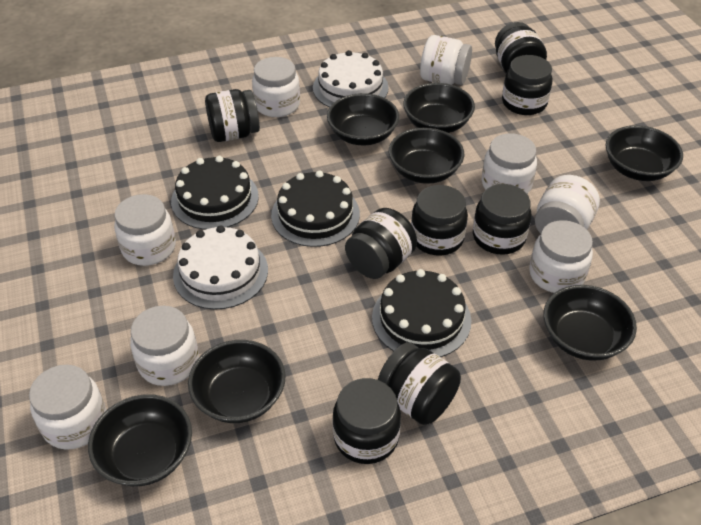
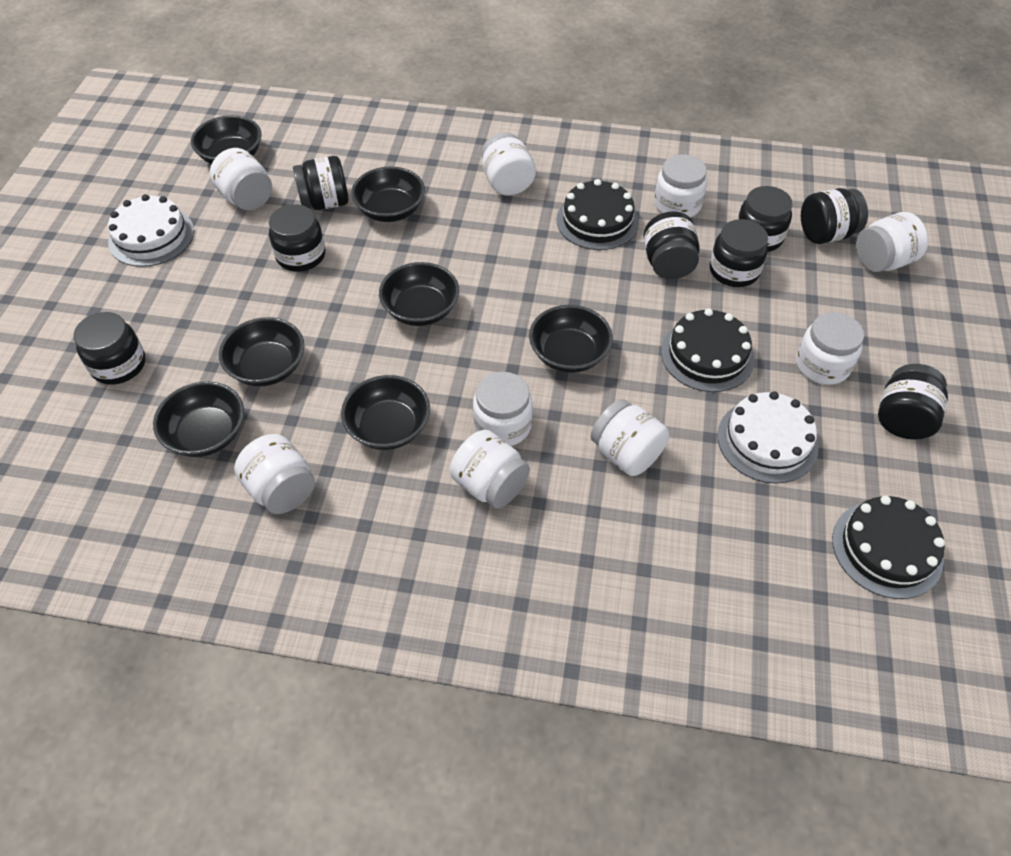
white jar: [29,365,106,450] [114,194,176,266] [130,306,199,386] [252,57,300,117] [420,35,472,85] [482,133,537,194] [529,220,593,293] [535,175,600,234] = 8 -> [210,148,272,210] [234,434,315,514] [450,430,530,509] [473,372,533,446] [481,132,536,196] [591,399,669,476] [654,154,707,217] [796,312,864,385] [856,212,928,272] = 9

